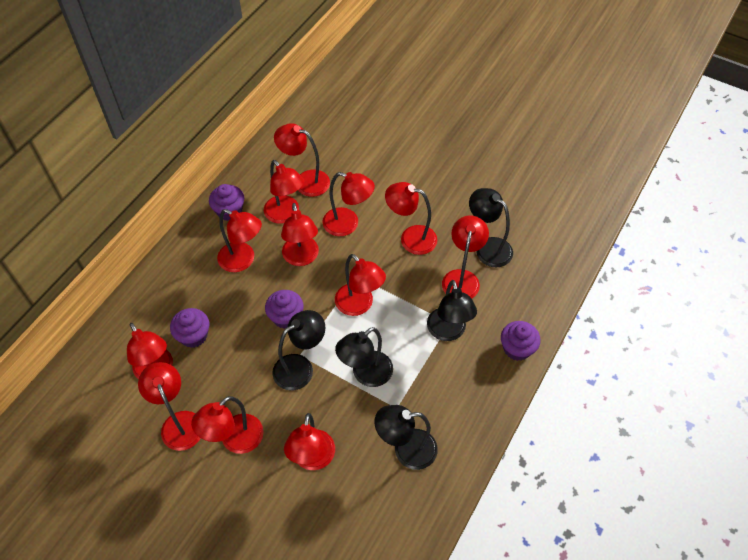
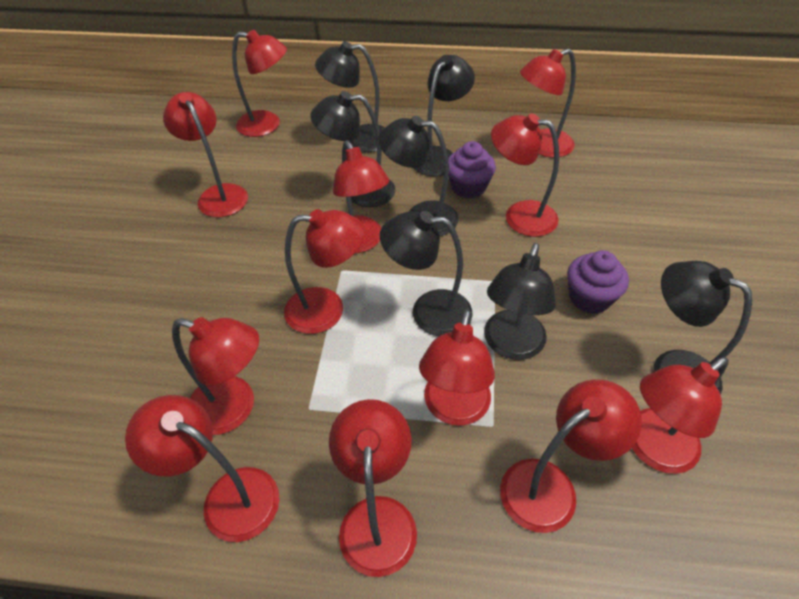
black lamp: [272,310,325,390] [335,327,393,387] [375,405,438,470] [427,280,477,341] [469,188,513,267] = 5 -> [310,91,395,207] [315,42,385,152] [378,116,459,236] [380,211,473,336] [413,55,475,176] [484,243,556,360] [653,261,752,395] = 7
purple cupcake: [170,308,209,348] [209,184,244,221] [265,290,304,329] [501,321,540,361] = 4 -> [448,141,496,199] [567,250,629,314] = 2

